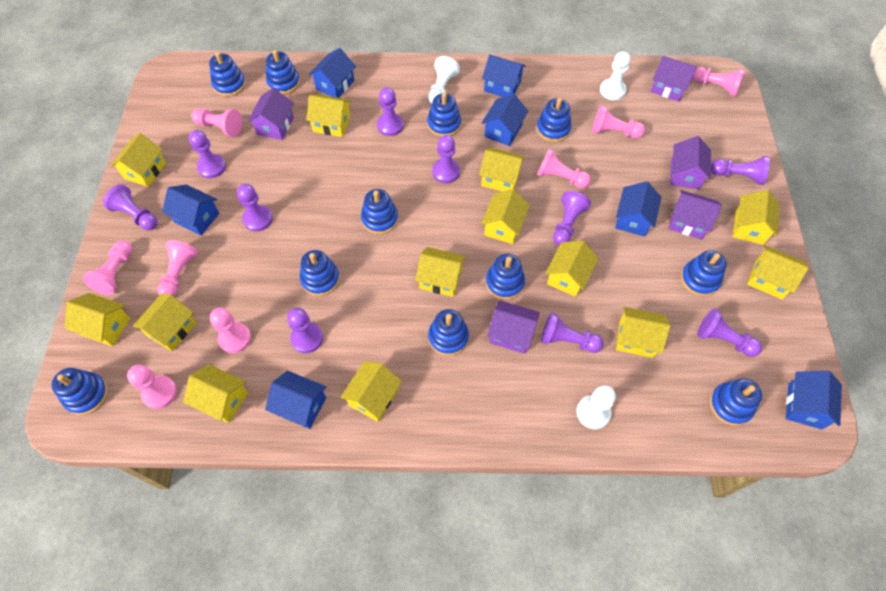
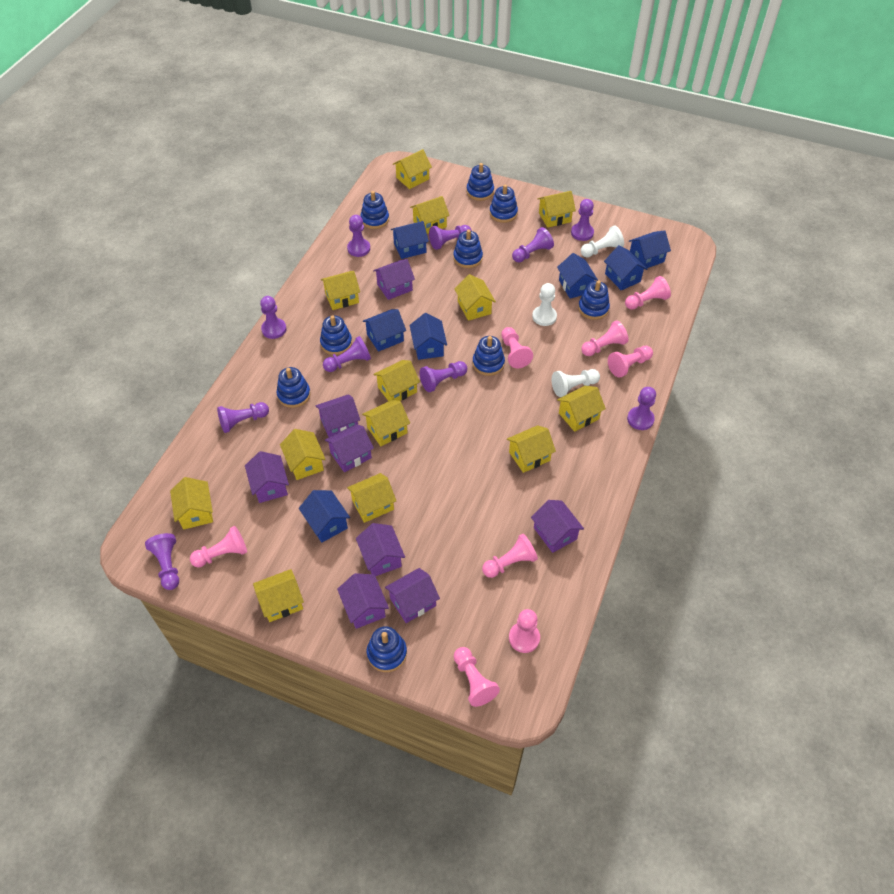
blue stacking toy: [51,368,108,415] [209,52,246,97] [266,50,300,95] [299,250,340,296] [361,189,398,234] [427,93,461,137] [428,309,469,356] [486,253,525,300] [536,98,571,142] [681,250,727,297] [709,378,762,426] = 11 -> [276,367,311,408] [320,315,352,355] [361,191,389,229] [367,626,407,672] [453,229,483,268] [466,163,494,201] [472,336,505,376] [489,185,518,223] [578,280,610,320] = 9
purple house: [247,88,294,140] [487,300,540,354] [651,56,697,101] [668,190,722,239] [670,136,711,189] = 5 -> [245,451,289,503] [315,395,360,437] [325,424,374,472] [337,573,389,629] [356,523,405,576] [373,259,415,300] [385,568,440,623] [531,500,584,553] = 8

